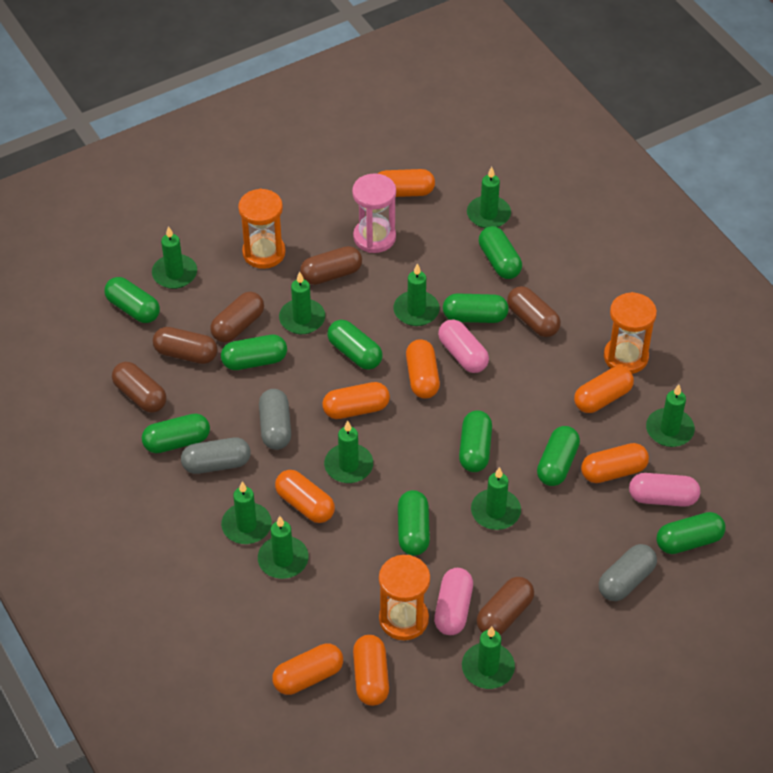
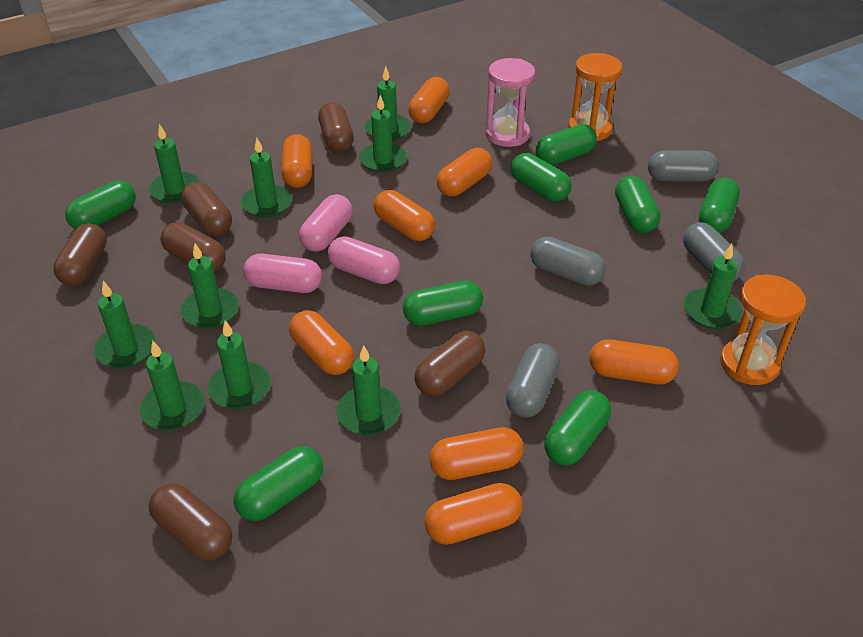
green capsule: [105,277,160,323] [142,414,210,453] [221,335,287,370] [327,320,382,370] [398,490,430,556] [443,293,509,323] [459,410,492,472] [479,226,522,279] [537,426,580,486] [656,512,725,554] = 10 -> [65,181,136,229] [233,446,323,521] [403,280,483,326] [511,153,572,201] [535,124,597,165] [544,390,611,465] [615,175,661,233] [699,178,740,233] = 8
grey capsule: [181,438,250,474] [259,389,291,450] [599,544,657,601] = 3 -> [506,343,560,418] [530,237,606,286] [648,150,719,181] [683,222,745,281] = 4
orange hourglass: [238,188,286,269] [379,555,430,640] [604,292,657,374] = 3 -> [568,53,623,141] [720,274,806,385] = 2

